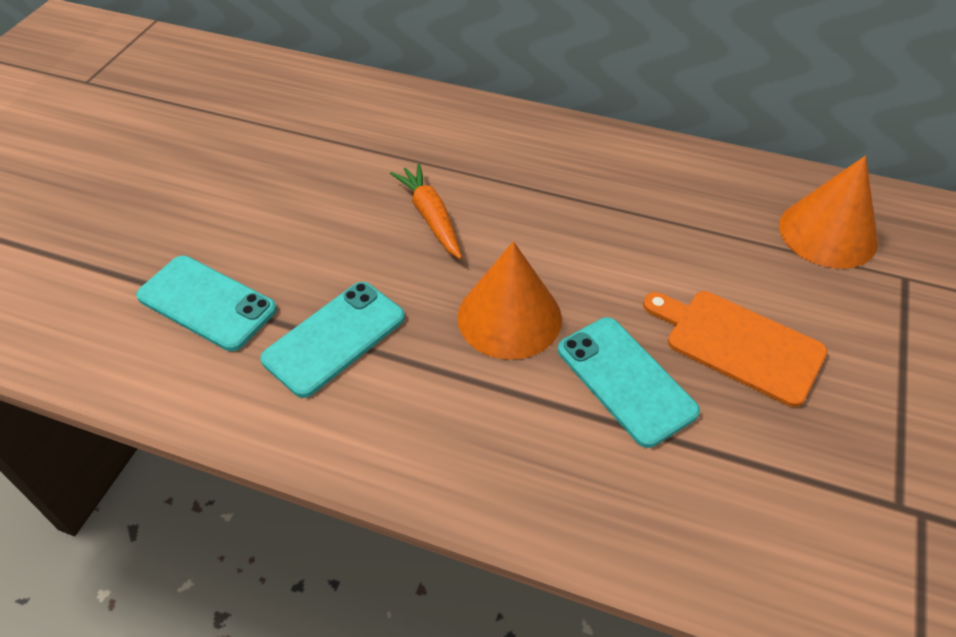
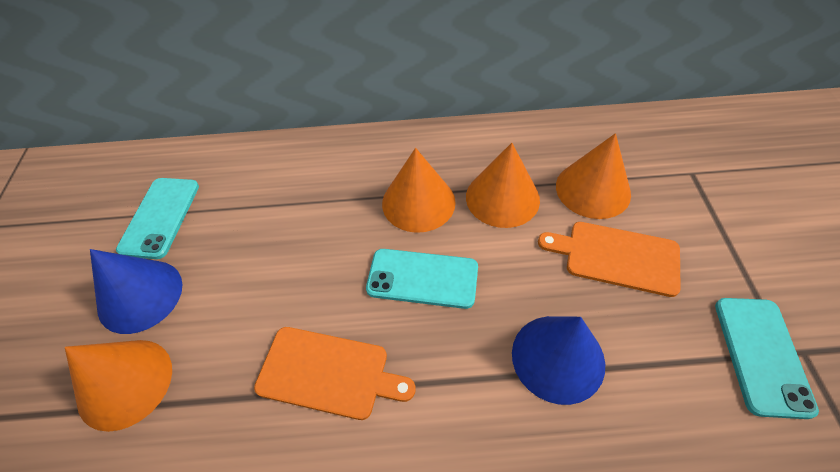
blue cone: none = 0 -> [90,249,182,334] [512,316,605,405] = 2
orange carrot: [390,163,462,259] = 1 -> none = 0
orange cone: [457,241,562,360] [779,156,878,269] = 2 -> [65,340,172,432] [382,148,456,233] [466,143,540,228] [556,133,631,219] = 4
orange cutting board: [643,291,828,407] = 1 -> [254,327,416,420] [538,222,681,297] = 2

